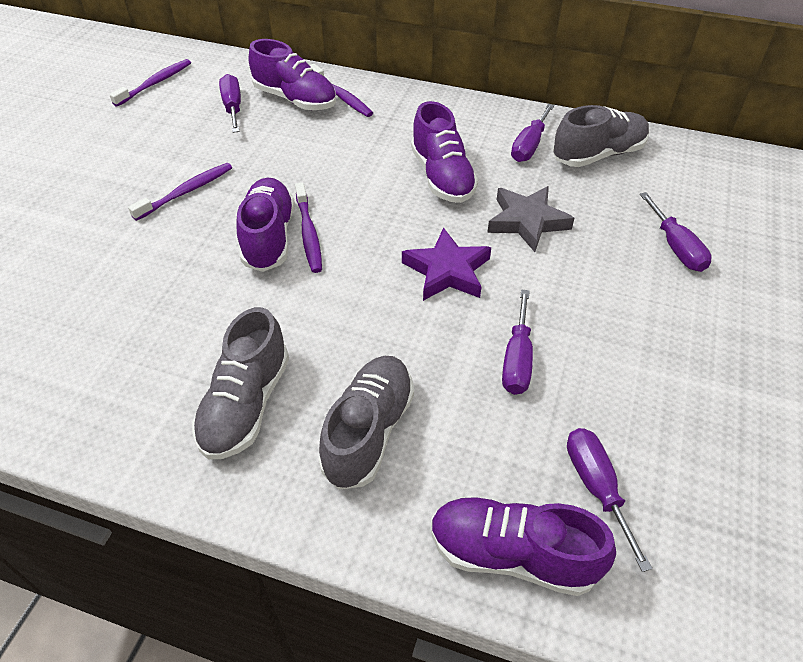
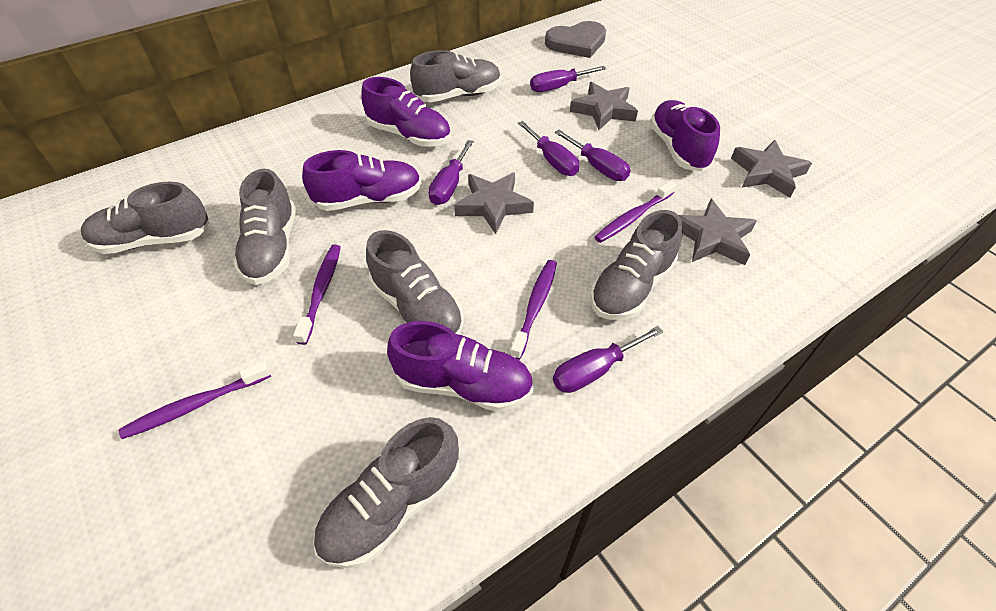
grey heart: none = 0 -> [545,21,606,58] = 1
grey shoe: [192,307,289,460] [319,356,414,490] [553,105,649,167] = 3 -> [81,182,209,254] [234,169,296,285] [313,417,460,569] [366,230,464,335] [410,50,501,102] [590,210,683,320] = 6
grey star: [487,186,574,252] = 1 -> [454,173,534,234] [570,82,638,130] [679,199,757,265] [731,140,812,198] = 4
purple star: [402,227,491,301] = 1 -> none = 0

